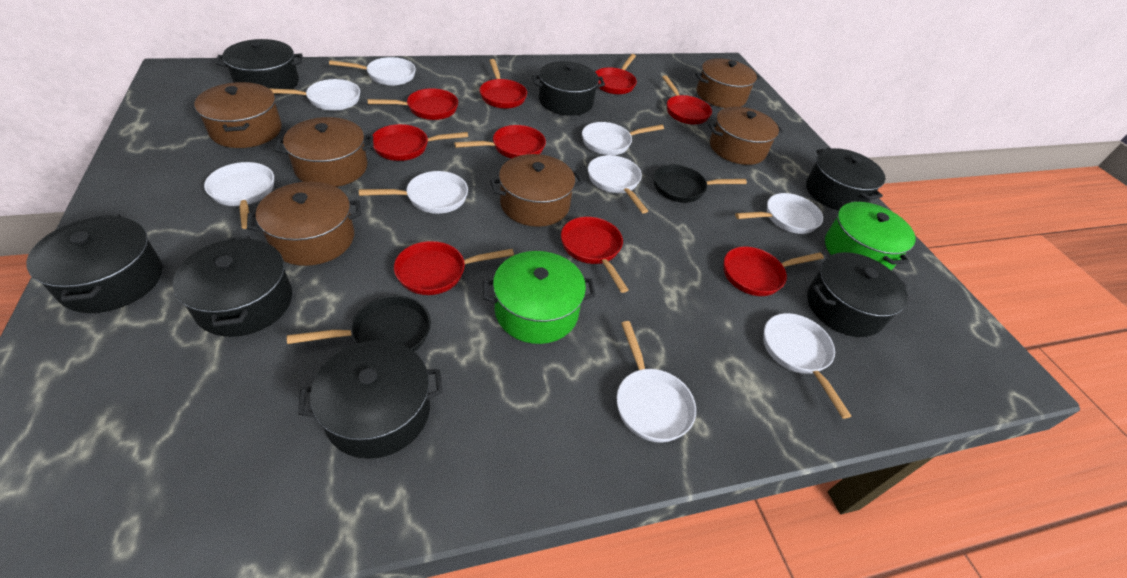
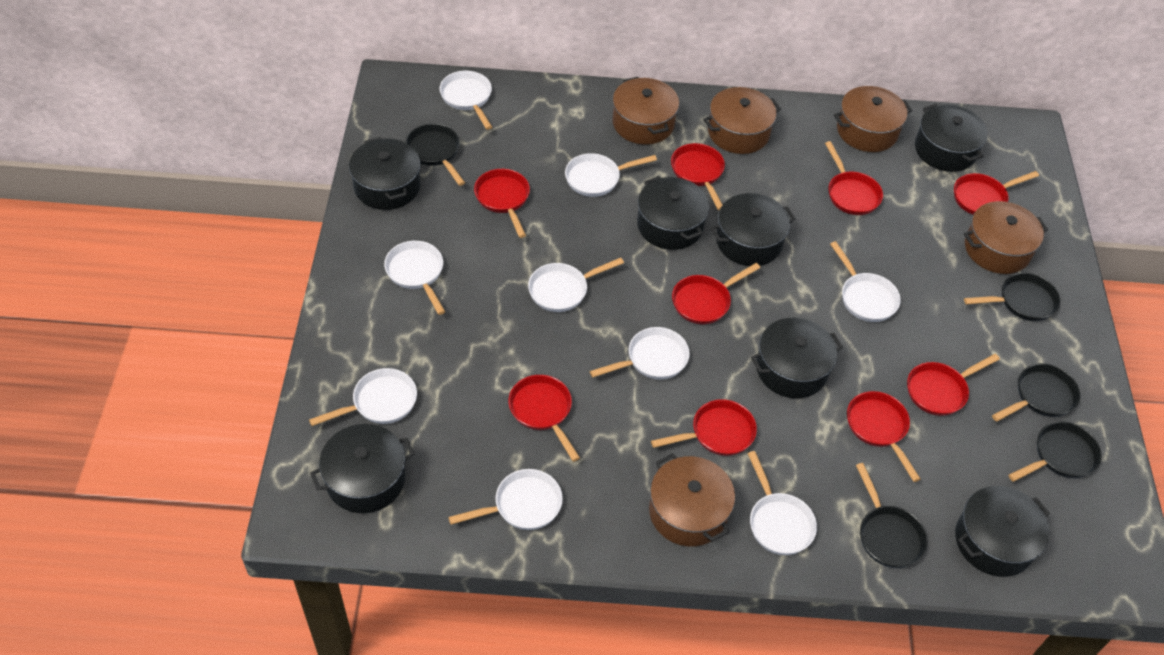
black pan: [287,296,431,352] [653,164,747,203] = 2 -> [405,124,465,186] [856,463,928,568] [964,273,1060,321] [992,363,1080,422] [1008,421,1102,482] = 5
brown pot: [194,82,282,148] [247,182,361,266] [275,117,373,187] [490,154,583,227] [695,58,760,108] [708,107,783,165] = 6 -> [612,77,679,145] [649,453,735,547] [703,87,781,154] [834,86,912,152] [964,201,1048,274] = 5
green pot: [483,251,596,344] [825,201,916,270] = 2 -> none = 0

